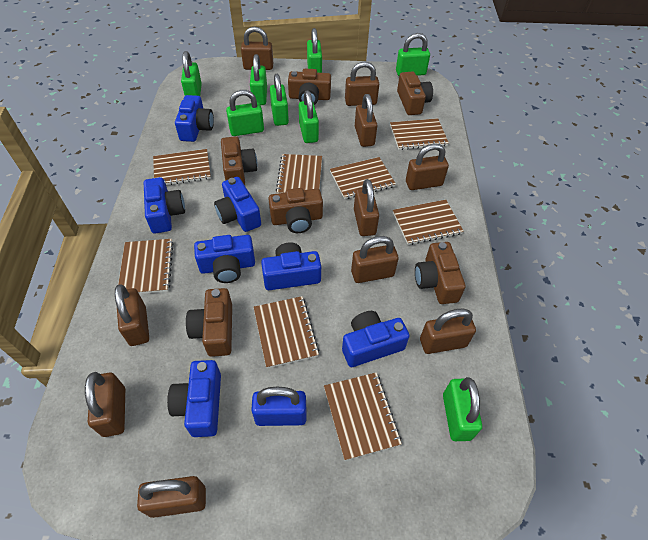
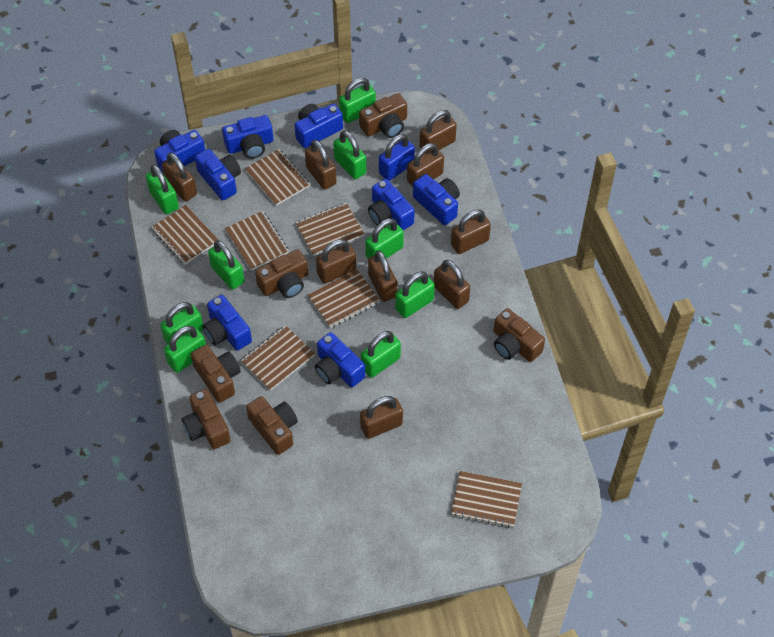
blue camera: [144,177,185,234] [167,360,221,437] [175,95,214,142] [194,235,255,283] [214,177,261,232] [261,242,321,290] [342,311,409,367] = 7 -> [154,130,205,172] [195,149,241,201] [203,295,252,351] [222,115,274,159] [294,104,343,148] [315,332,365,387] [368,179,415,230] [413,174,460,225] = 8
brown notebook: [118,239,174,294] [153,149,211,185] [253,296,319,368] [276,154,322,194] [324,372,402,461] [330,157,396,199] [390,118,449,150] [393,200,464,245] = 8 -> [151,205,219,265] [225,211,289,271] [241,325,315,391] [245,149,310,206] [295,203,364,256] [308,269,380,328] [451,471,522,528] = 7
brown padlock: [85,372,125,437] [115,284,149,346] [137,476,206,518] [241,26,273,70] [345,61,379,106] [351,236,399,283] [354,179,379,236] [355,94,377,147] [406,144,449,190] [420,308,476,354] = 10 -> [162,153,197,201] [305,140,336,189] [316,239,356,284] [360,396,403,439] [368,251,397,302] [407,143,444,187] [419,110,457,153] [434,260,470,309] [451,210,491,254] = 9
green padlock: [181,51,202,96] [226,90,264,136] [250,54,267,105] [270,74,289,126] [299,90,319,143] [307,28,322,73] [396,33,430,76] [443,377,482,441] = 8 -> [146,165,179,214] [160,302,203,344] [164,325,206,373] [208,240,244,290] [333,130,366,179] [339,78,376,123] [361,331,401,378] [365,218,404,259] [395,271,435,318] = 9

